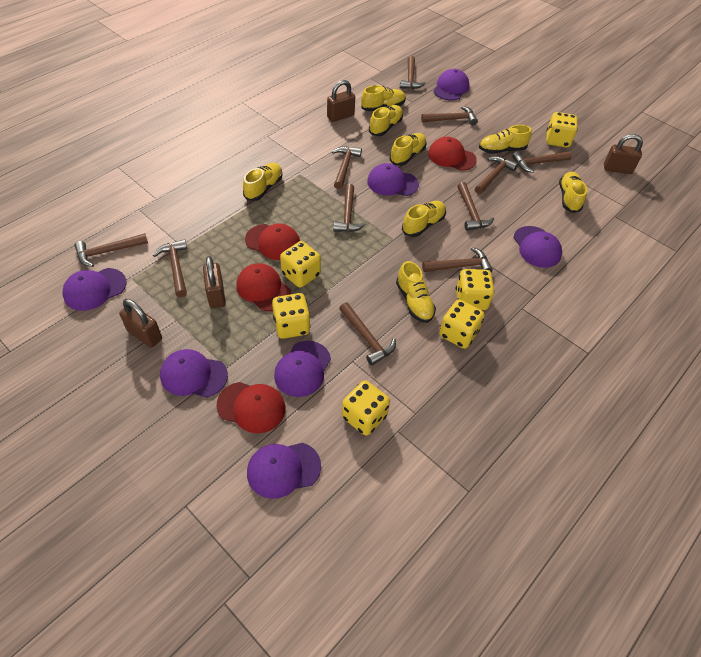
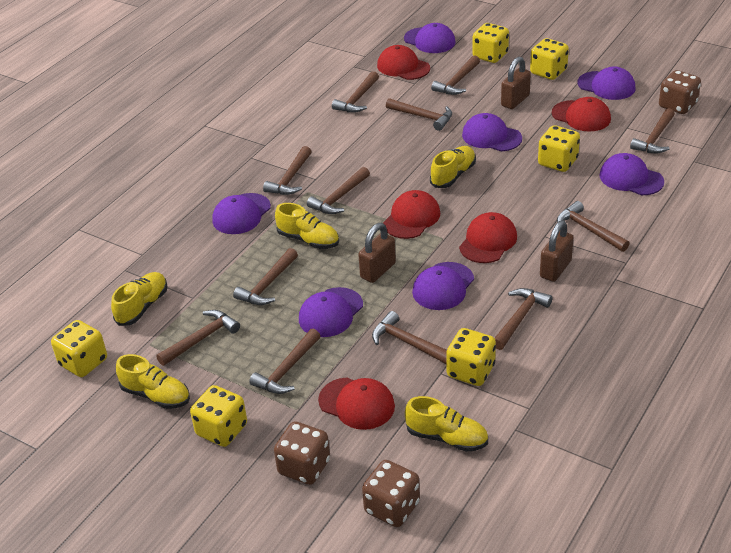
brown dice: none = 0 -> [274,421,330,485] [362,460,420,527] [659,70,701,114] = 3
brown hammer: [74,233,148,267] [153,239,187,297] [332,146,362,189] [333,184,366,232] [339,302,396,366] [400,56,426,89] [421,106,478,125] [422,247,493,272] [458,182,494,231] [475,156,518,194] [512,151,572,173] = 11 -> [156,310,240,366] [233,248,298,305] [249,329,320,394] [263,146,312,195] [307,167,370,214] [332,71,379,113] [372,311,447,364] [386,98,452,131] [431,55,480,95] [495,288,553,350] [557,201,630,252] [630,108,675,153] = 12
brown padlock: [119,299,162,348] [203,256,226,308] [327,80,355,122] [604,134,643,174] = 4 -> [358,223,396,283] [501,57,531,109] [540,220,574,282] = 3
red cap: [217,382,286,433] [236,263,291,311] [245,224,300,260] [428,137,477,171] = 4 -> [318,378,395,430] [377,45,430,80] [383,190,440,239] [459,212,517,263] [552,97,611,132] = 5
yellow shoe: [243,163,283,201] [361,85,406,112] [369,105,403,136] [390,133,427,166] [396,261,436,323] [402,201,446,237] [479,125,532,154] [559,172,587,213] = 8 -> [111,272,168,326] [116,354,190,409] [275,203,339,249] [405,396,488,452] [430,146,476,188] = 5

